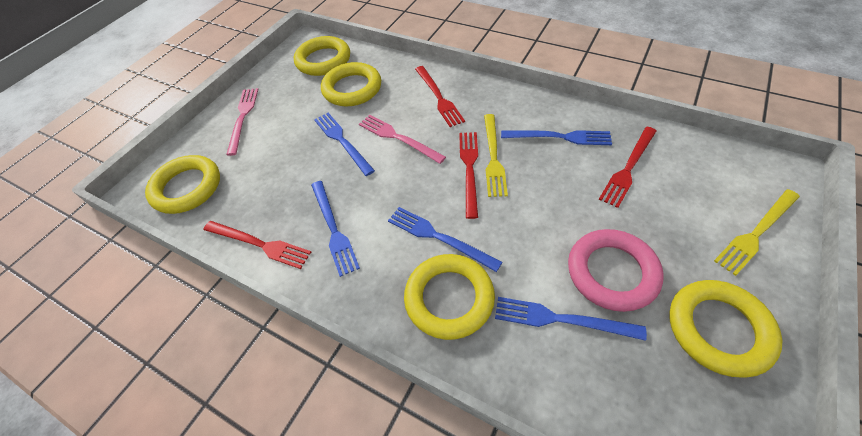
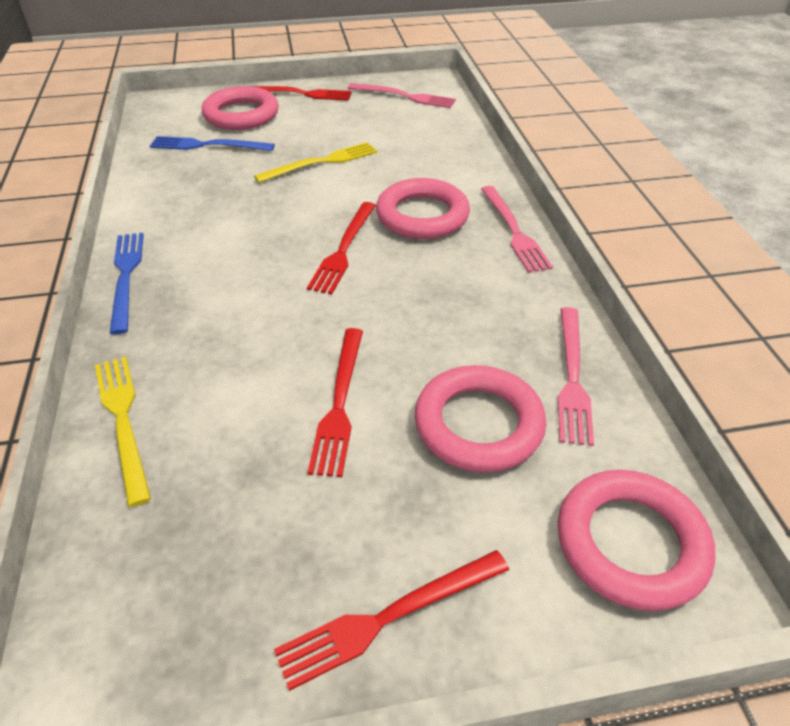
blue fork: [311,181,360,277] [314,113,375,176] [388,207,502,272] [495,297,647,341] [501,130,612,145] = 5 -> [110,233,144,334] [150,136,275,151] = 2
pink fork: [226,88,259,156] [359,115,446,164] = 2 -> [348,83,456,108] [481,186,553,273] [558,307,594,446] = 3
pink ring: [568,229,664,312] = 1 -> [202,86,279,130] [376,178,470,239] [415,365,546,473] [558,470,715,611] = 4
yellow ring: [145,155,220,214] [294,36,350,76] [321,62,381,106] [404,254,495,340] [669,280,782,378] = 5 -> none = 0

